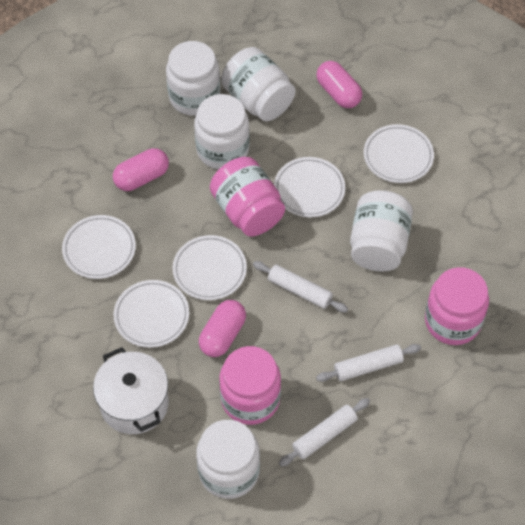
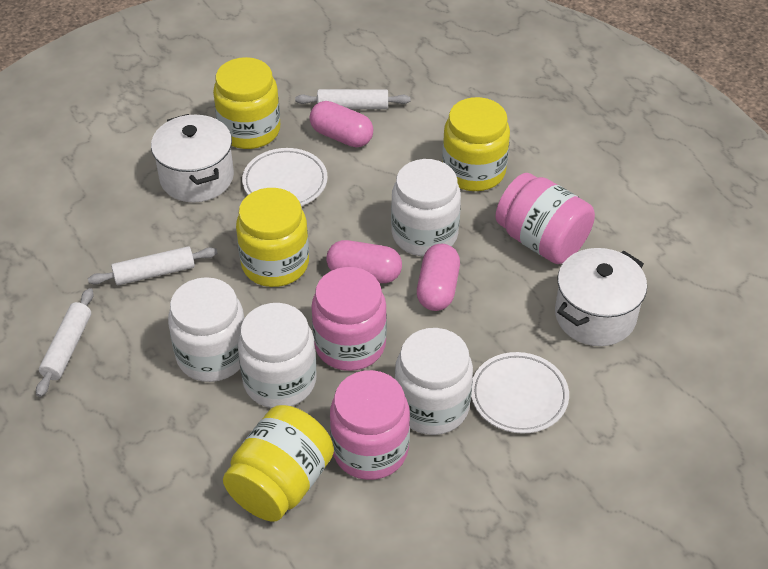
white jar: [166,41,220,116] [194,94,250,169] [196,420,260,499] [221,47,295,121] [350,190,413,272] = 5 -> [168,277,244,382] [238,303,317,408] [391,159,461,256] [395,328,473,435] = 4
white plate: [62,215,136,279] [114,280,189,348] [173,235,247,300] [274,157,345,217] [364,124,434,183] = 5 -> [242,148,328,206] [471,352,569,434] = 2
white pot: [93,347,169,434] = 1 -> [151,114,234,202] [555,248,647,346] = 2
yellow jar: none = 0 -> [213,57,280,149] [223,405,334,522] [236,188,309,287] [442,97,510,191] = 4

